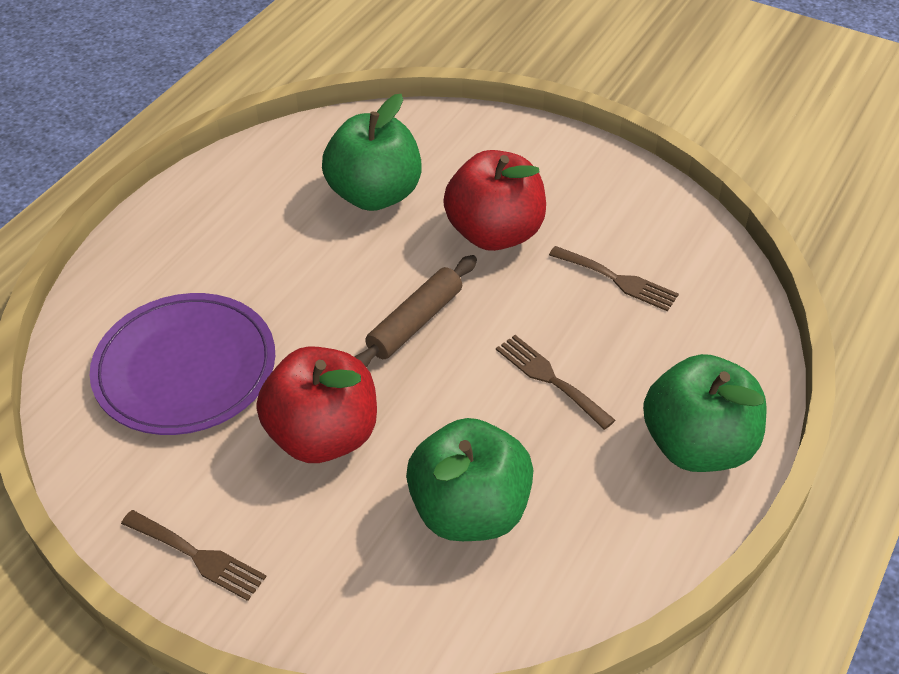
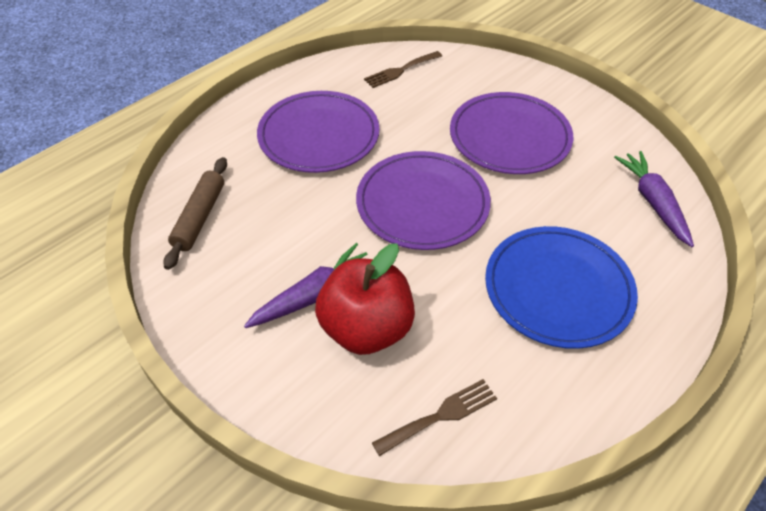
blue plate: none = 0 -> [485,226,638,349] = 1
brown fork: [121,510,266,601] [496,335,616,430] [549,246,679,311] = 3 -> [364,51,442,88] [372,379,497,456] = 2
green apple: [322,94,422,211] [406,418,533,541] [643,354,767,472] = 3 -> none = 0
purple carrot: none = 0 -> [244,243,367,328] [614,151,694,247] = 2
purple plate: [90,293,275,435] = 1 -> [257,91,379,173] [356,151,491,250] [450,92,574,174] = 3
red apple: [256,346,377,463] [443,150,546,251] = 2 -> [315,244,415,355] = 1

